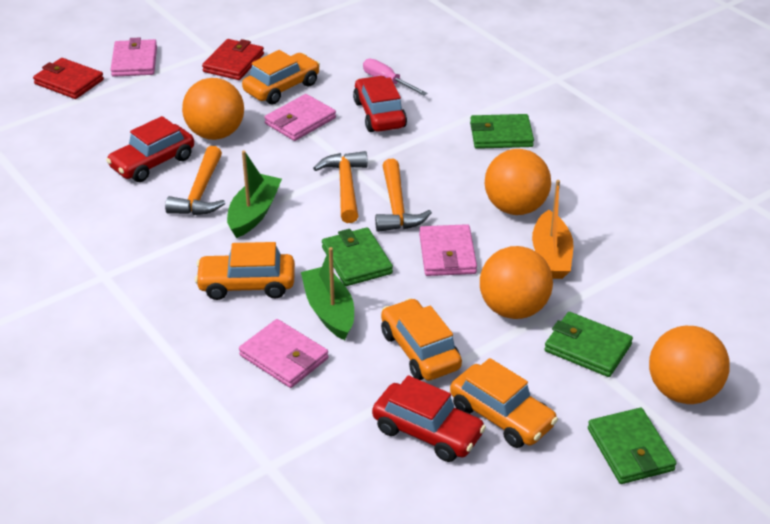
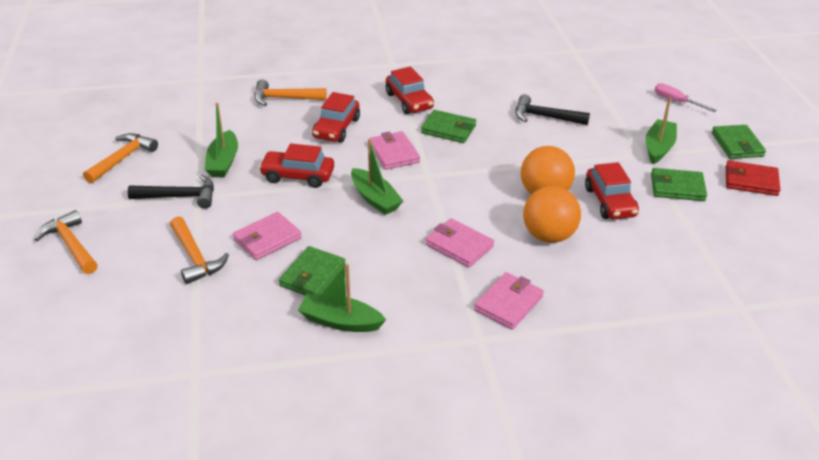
black hammer: none = 0 -> [128,175,214,209] [515,94,590,125] = 2
green boat: [227,151,282,238] [301,247,354,340] = 2 -> [205,102,238,178] [298,264,386,332] [351,138,403,215] [645,97,677,164] = 4
orange ball: [182,78,244,140] [480,246,553,319] [485,149,551,215] [649,326,730,404] = 4 -> [521,146,575,194] [523,186,581,243] = 2
orange boat: [532,180,573,279] = 1 -> none = 0
orange car: [195,242,295,300] [242,50,320,104] [381,298,462,381] [450,358,558,448] = 4 -> none = 0
orange hammer: [165,146,225,215] [313,151,368,223] [375,159,432,232] = 3 -> [34,210,98,274] [83,133,158,183] [170,216,229,284] [254,79,327,106] = 4
red car: [106,116,194,182] [353,76,407,132] [372,375,486,462] = 3 -> [259,143,334,188] [312,92,360,142] [386,66,434,114] [585,162,639,219] = 4
red wallet: [33,58,104,99] [202,39,264,80] = 2 -> [726,161,781,196] = 1

